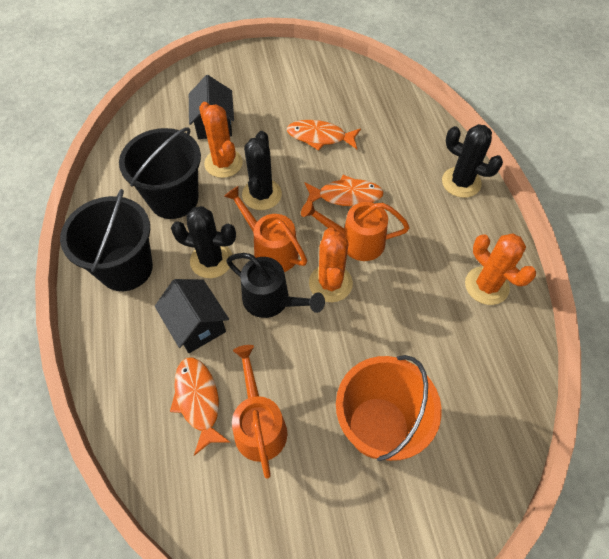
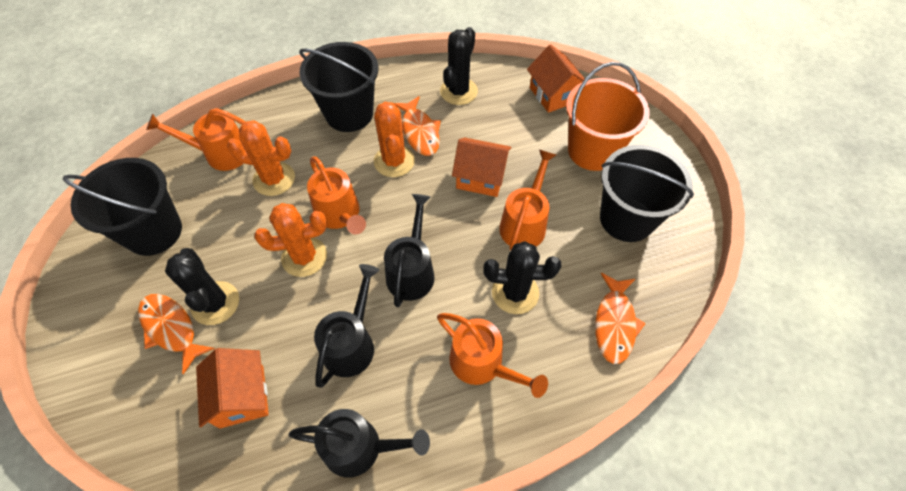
black bucket: [60,189,153,291] [119,127,201,219] = 2 -> [63,158,182,256] [299,42,378,132] [600,145,694,242] = 3
black house: [155,279,229,353] [189,75,234,139] = 2 -> none = 0
black watering can: [226,253,325,318] = 1 -> [288,409,430,478] [314,264,379,388] [384,194,435,307] = 3
orange house: none = 0 -> [196,348,269,429] [452,137,511,197] [527,44,585,113] = 3
orange watering can: [224,186,307,272] [232,345,287,479] [301,200,410,261] = 3 -> [146,108,246,171] [307,156,366,234] [437,313,548,398] [499,150,556,250] = 4

